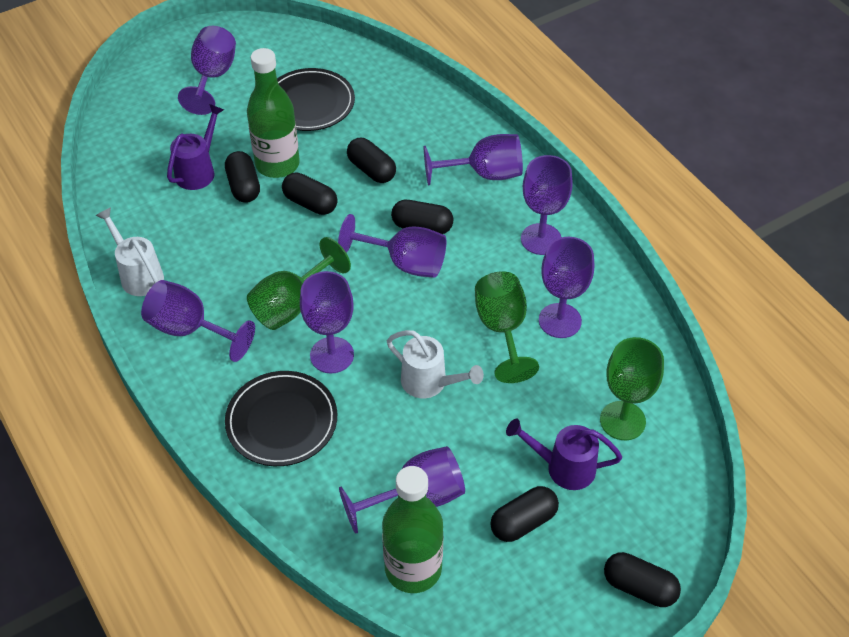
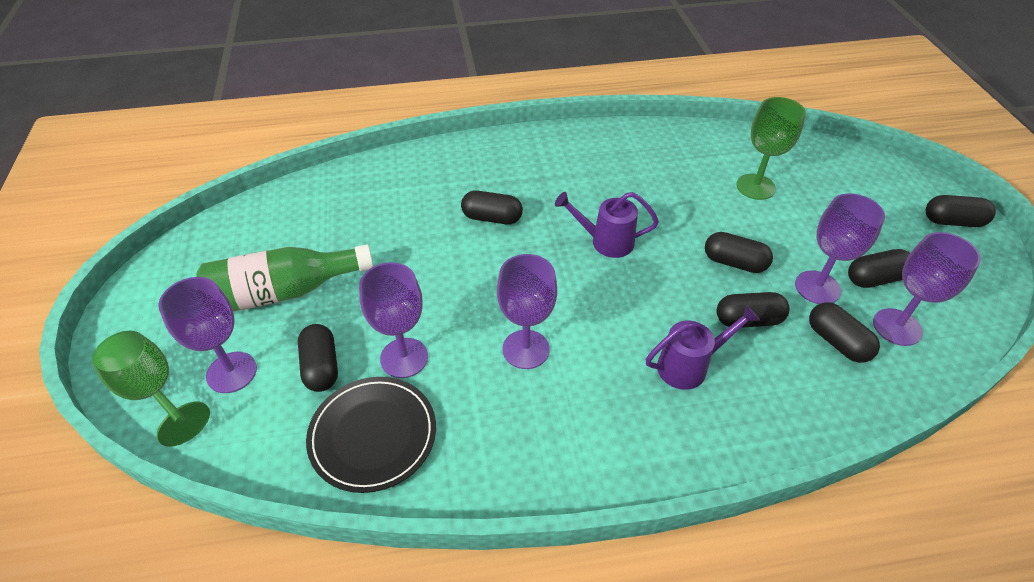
black capsule: [225,151,260,203] [282,172,338,215] [347,138,396,183] [391,200,453,234] [490,486,559,542] [604,552,681,607] = 6 -> [298,324,338,392] [461,190,523,224] [705,232,773,273] [716,292,790,328] [809,302,880,363] [848,249,910,288] [926,195,996,227] = 7
black plate: [225,371,337,466] [277,68,355,131] = 2 -> [306,377,436,493] = 1
green bottle: [247,48,300,178] [382,466,443,593] = 2 -> [196,244,373,312] = 1
green goblet: [247,237,351,330] [475,271,539,383] [600,337,664,440] = 3 -> [92,331,210,447] [736,97,806,200] = 2
purple goblet: [141,280,255,362] [178,26,236,115] [300,271,354,373] [338,214,446,278] [339,446,465,534] [424,134,523,185] [521,155,573,255] [539,237,594,338] = 8 -> [158,277,257,393] [359,262,428,378] [497,254,557,369] [795,193,885,304] [873,232,981,346] = 5
white watering can: [95,207,164,296] [387,330,484,398] = 2 -> none = 0

